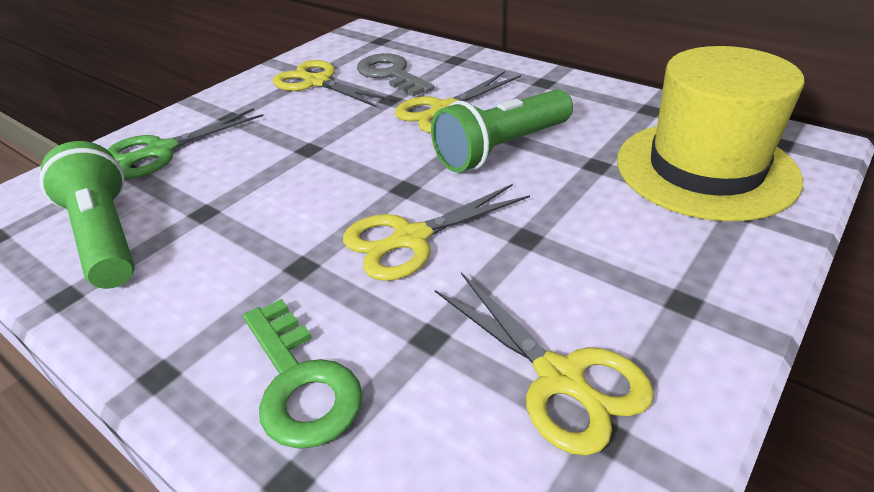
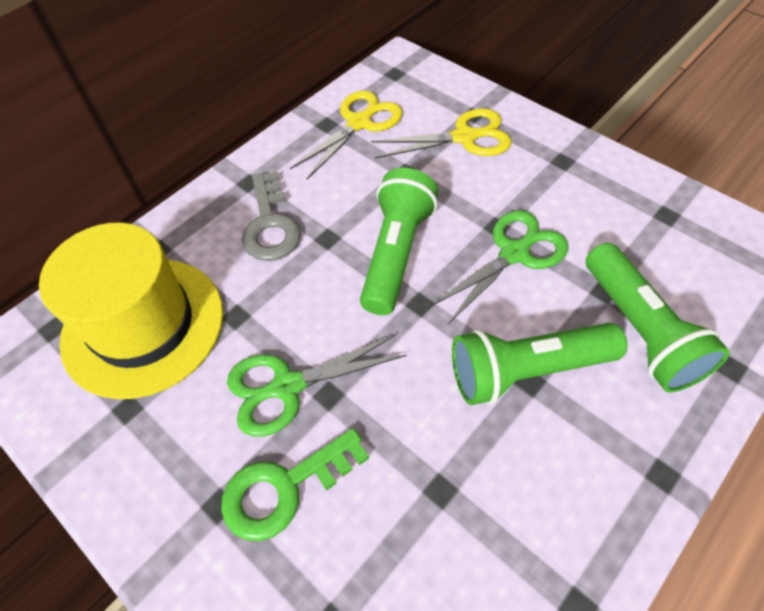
green flashlight: [39,141,135,289] [431,89,573,173] = 2 -> [360,168,438,315] [452,323,627,405] [586,243,730,392] = 3
green scissors: [107,108,264,178] = 1 -> [227,334,407,437] [429,210,568,324] = 2
yellow scissors: [273,60,392,107] [343,184,530,281] [395,71,521,133] [435,272,654,456] = 4 -> [290,90,403,179] [371,108,512,158] = 2

